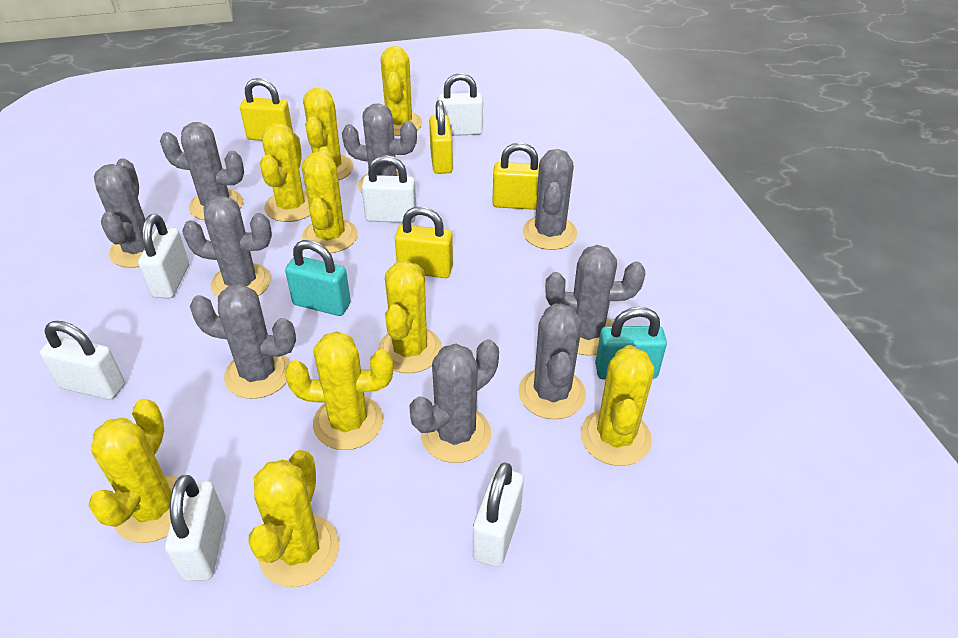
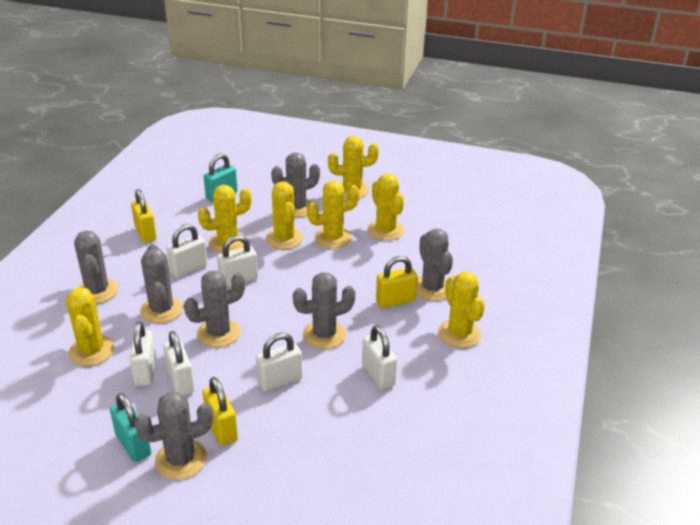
grey cactus: [94,158,154,268] [160,122,244,221] [182,196,272,297] [190,284,296,399] [342,103,417,193] [409,339,499,463] [518,303,586,419] [523,149,577,250] [545,245,646,356] = 9 -> [74,231,118,303] [134,392,213,480] [140,244,183,323] [184,270,245,347] [271,152,320,217] [293,272,356,349] [416,229,453,301] = 7
yellow cactus: [88,399,178,543] [248,450,339,587] [260,123,310,222] [285,331,393,450] [302,147,358,253] [303,88,353,181] [378,261,442,373] [381,46,422,136] [581,345,654,466] = 9 -> [66,287,115,366] [198,185,252,253] [266,181,303,249] [307,181,359,248] [328,136,379,198] [368,174,404,240] [438,272,485,348] = 7
yellow padlock: [240,78,293,141] [395,207,453,278] [429,100,453,174] [492,142,539,210] = 4 -> [131,189,157,243] [203,377,238,446] [376,256,417,308] = 3

